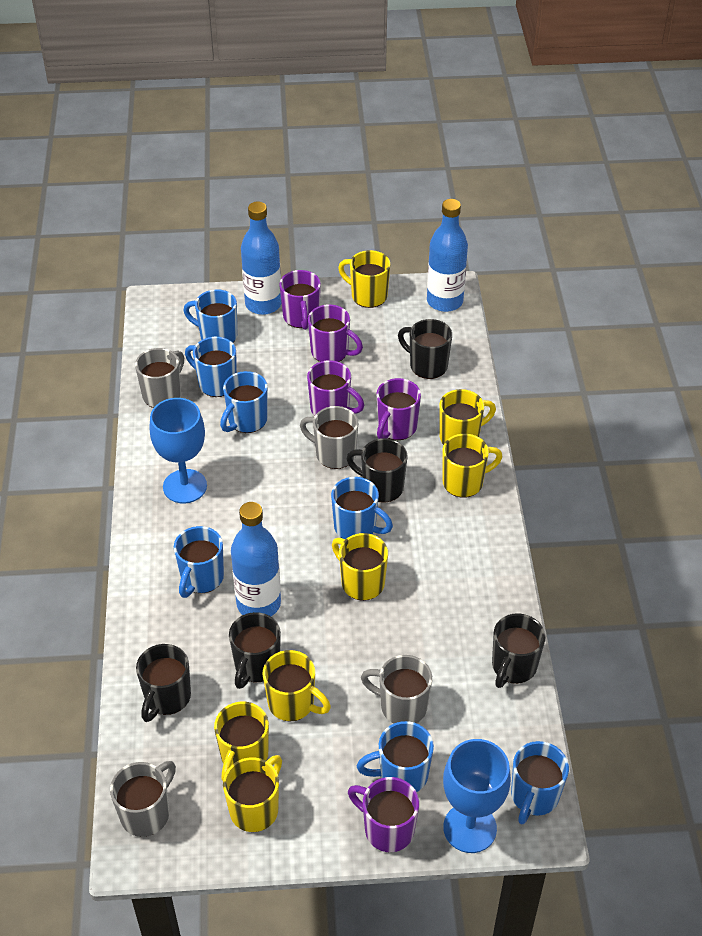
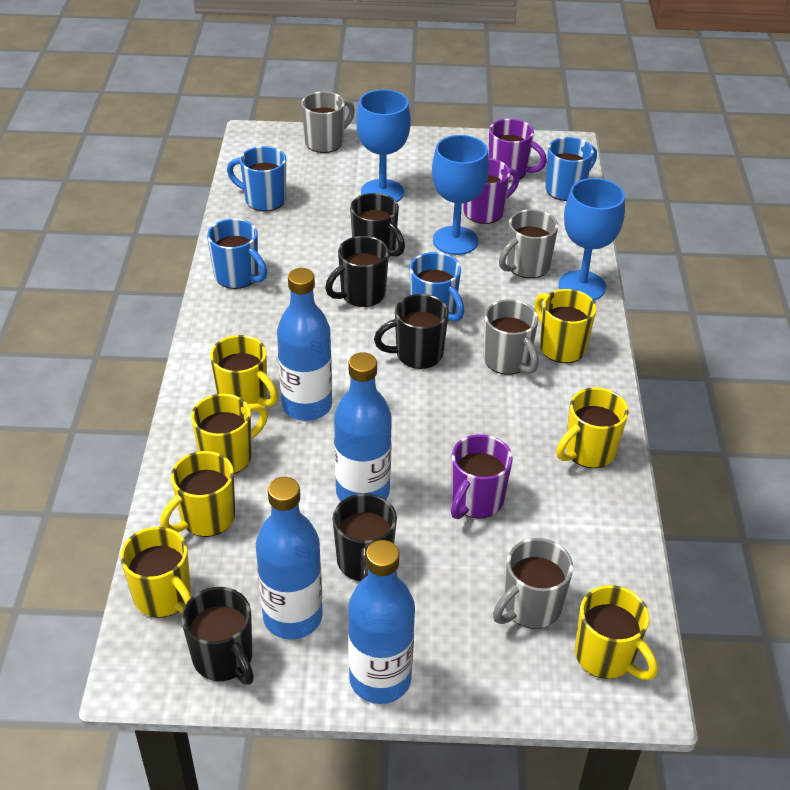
blue bottle: [231,502,281,616] [241,202,281,315] [427,199,468,312] = 3 -> [256,477,323,640] [277,268,332,421] [334,352,392,501] [348,540,415,704] = 4
blue goblet: [149,398,207,504] [443,739,511,853] = 2 -> [356,89,411,202] [432,135,489,255] [558,178,625,300] = 3
blue mug: [174,526,224,598] [183,289,237,343] [185,337,237,397] [220,371,268,433] [331,477,393,539] [357,721,434,792] [511,741,569,824] = 7 -> [207,219,267,289] [227,146,286,211] [410,252,465,322] [545,137,597,201] = 4
purple mug: [279,270,321,330] [307,360,364,416] [308,304,363,362] [348,777,419,852] [376,378,421,440] = 5 -> [451,434,513,519] [463,158,520,224] [488,119,547,182] = 3

